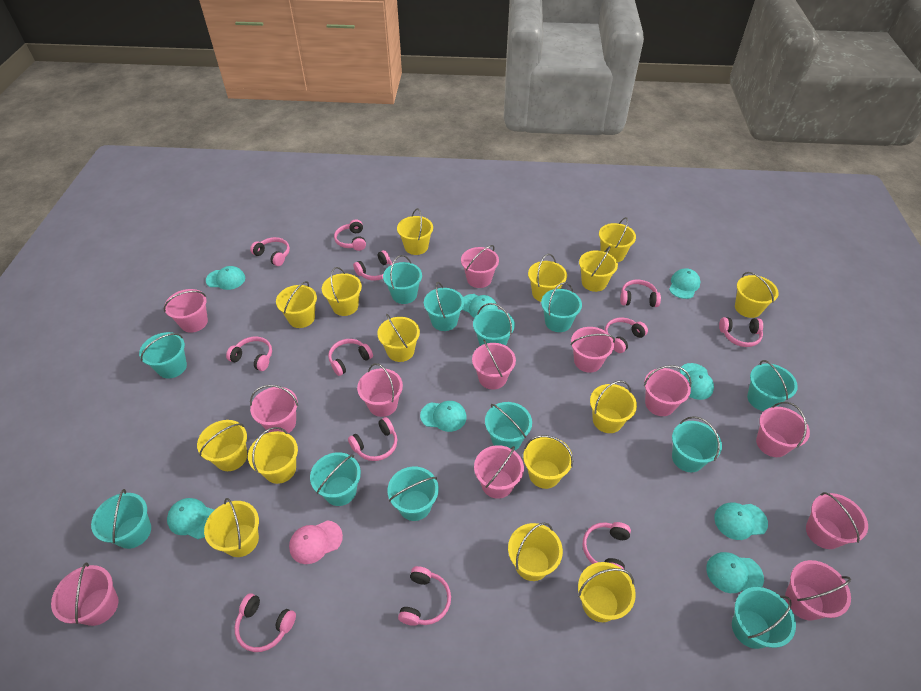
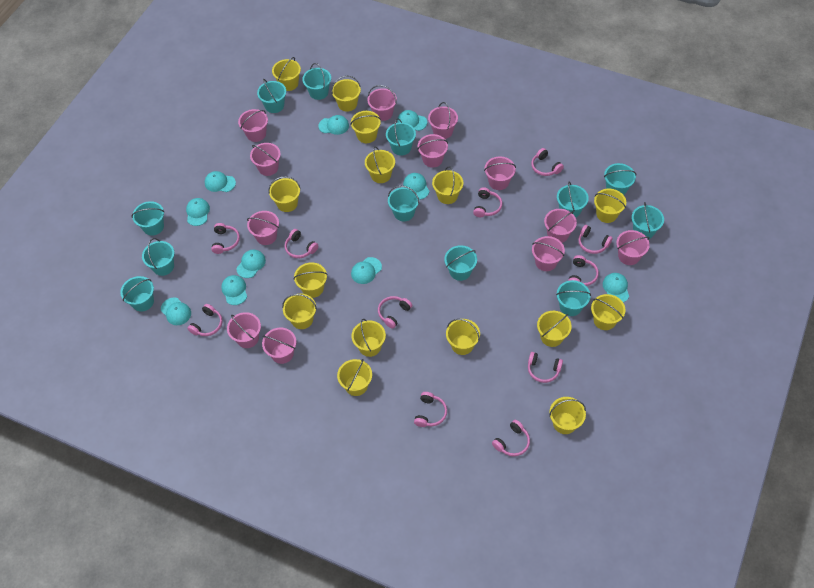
pink cap: [289,520,343,564] = 1 -> none = 0
pink headphones: [226,336,272,371] [234,593,296,652] [250,237,290,266] [328,339,373,376] [334,219,366,251] [348,417,397,461] [353,250,392,281] [398,566,451,626] [583,522,631,569] [605,317,648,353] [620,279,661,307] [719,317,763,347] = 12 -> [188,304,222,336] [211,223,240,254] [285,229,318,258] [378,296,412,329] [414,392,447,427] [473,187,502,217] [492,420,530,456] [528,352,563,383] [531,148,564,176] [568,255,599,286] [578,225,613,254] = 11
turquoise cap: [167,498,214,539] [206,266,245,290] [420,401,467,432] [462,294,498,318] [669,268,700,299] [679,363,714,400] [706,552,764,593] [714,502,768,540] = 8 -> [161,297,191,325] [186,198,210,226] [205,171,236,192] [221,275,247,305] [237,250,266,278] [318,115,349,135] [351,257,382,284] [397,110,427,131] [403,173,429,200] [603,273,629,302] = 10

